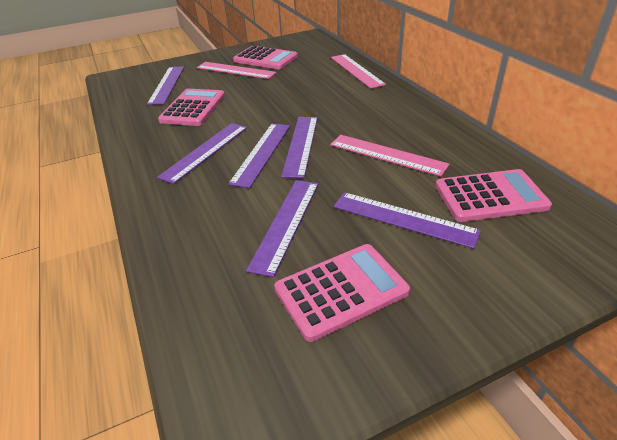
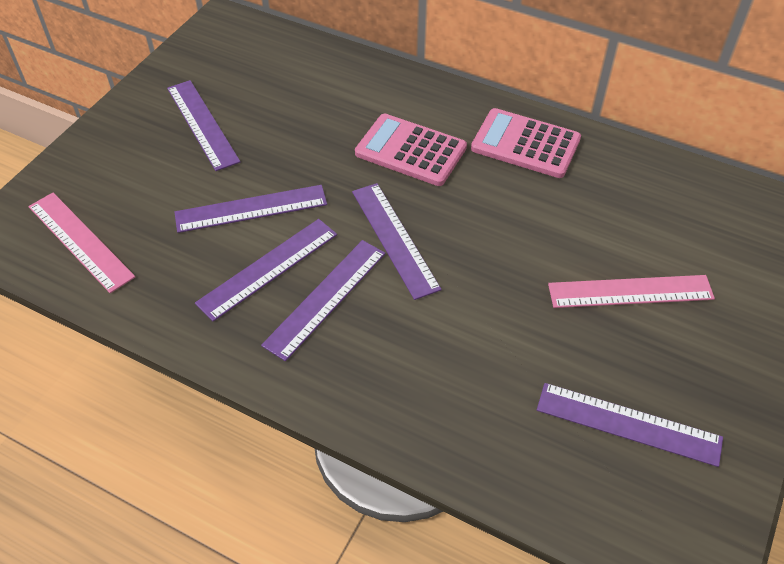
pink calculator: [158,89,225,126] [233,46,298,69] [274,244,410,342] [435,169,552,222] = 4 -> [355,114,467,186] [471,108,581,178] = 2
pink ruler: [197,62,277,79] [330,135,450,176] [331,54,386,89] = 3 -> [29,193,135,293] [548,275,715,308] = 2

